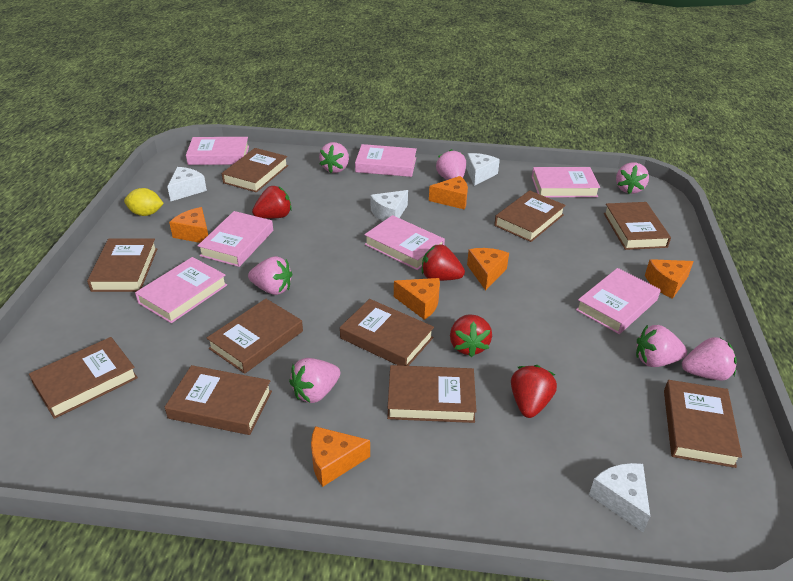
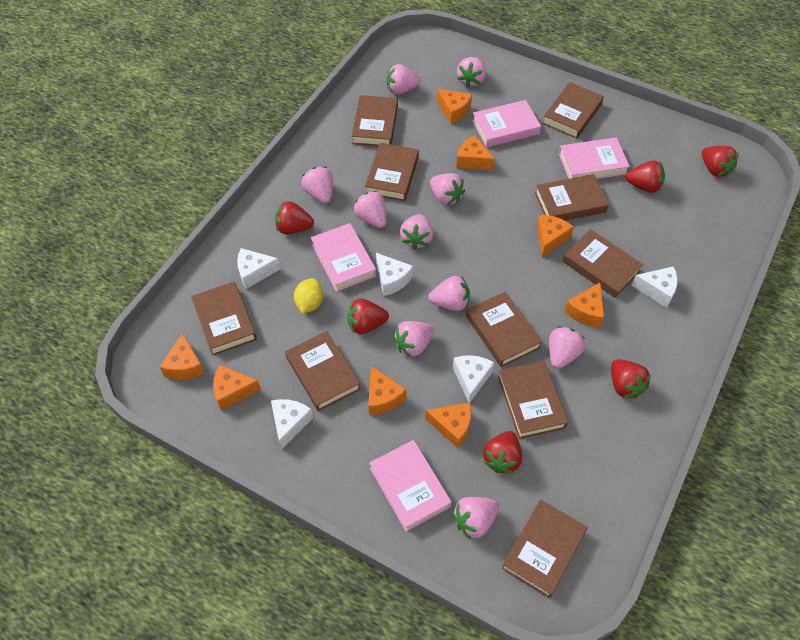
orange cheese: [169,207,208,243] [311,426,370,487] [394,278,440,320] [429,176,468,209] [467,248,509,291] [645,259,694,299] = 6 -> [160,332,205,380] [213,365,261,410] [368,366,407,415] [425,403,471,448] [437,89,472,124] [456,135,495,171] [537,215,574,257] [565,283,604,327] = 8
pink book: [135,257,227,323] [186,137,249,165] [198,211,273,267] [355,144,417,177] [364,215,445,270] [532,167,600,197] [576,268,661,334] = 7 -> [311,223,377,292] [369,440,452,531] [472,100,541,147] [558,137,630,179] = 4
pink strawberry: [248,256,292,295] [289,358,340,403] [319,142,349,173] [436,149,466,180] [616,162,649,194] [636,325,687,367] [682,337,737,380] = 7 -> [302,167,333,204] [353,191,387,228] [387,64,421,95] [393,321,434,357] [400,214,433,250] [429,276,470,311] [430,173,465,205] [453,497,499,539] [457,57,486,87] [549,326,585,369] = 10
red strawberry: [252,186,292,219] [422,244,465,281] [450,314,492,357] [511,365,557,418] = 4 -> [275,201,314,234] [347,298,389,334] [483,431,522,474] [611,359,651,398] [626,160,665,193] [702,146,739,177] = 6
white cheese: [167,167,207,201] [371,190,408,221] [466,153,500,186] [589,463,650,532] = 4 -> [237,248,280,289] [271,399,313,449] [376,253,413,296] [453,355,495,403] [631,266,678,308] = 5

